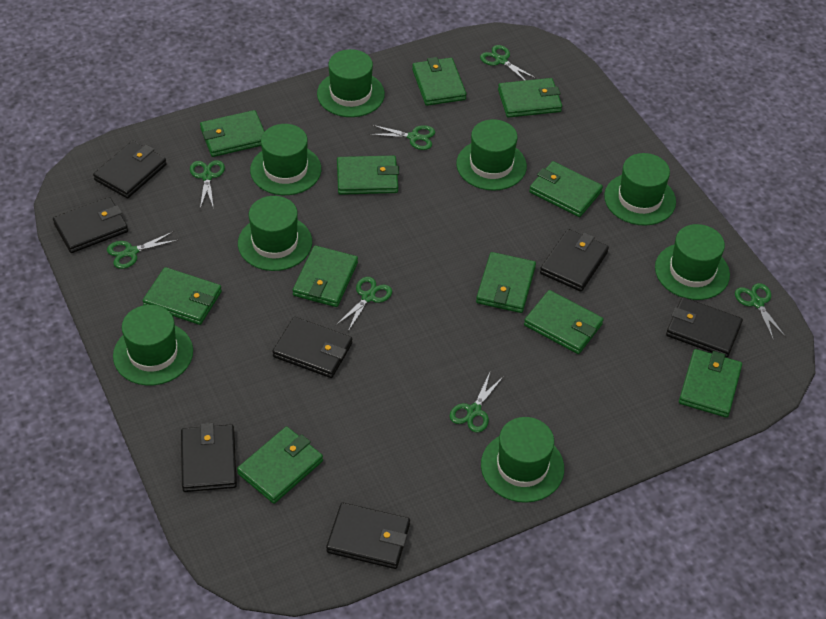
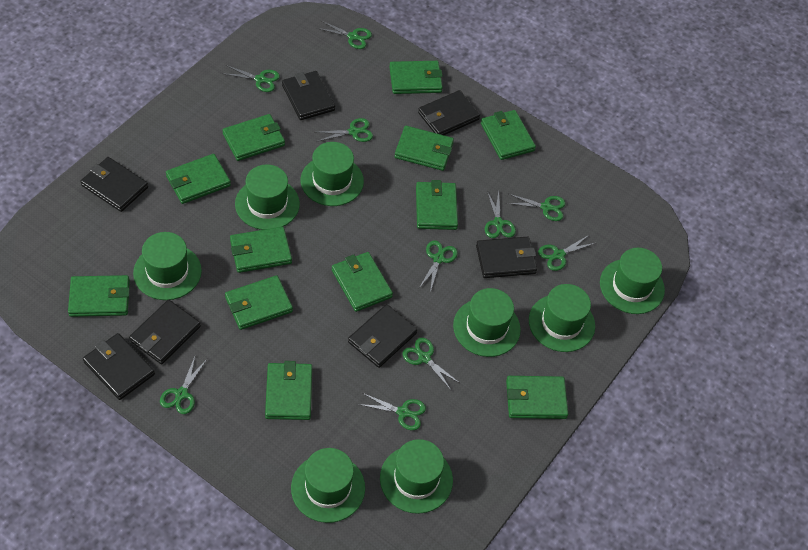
green scissors: [107,231,178,269] [190,160,225,209] [336,277,392,331] [369,125,435,150] [449,373,504,433] [480,45,537,81] [735,283,786,339] = 7 -> [160,357,207,414] [222,65,280,92] [315,118,373,142] [317,21,372,49] [358,393,426,430] [402,338,460,390] [419,241,458,293] [485,191,516,238] [506,194,566,221] [538,235,595,271] = 10
green wallet: [143,267,222,325] [200,110,265,157] [237,427,323,504] [293,245,358,307] [337,156,399,195] [412,57,467,106] [476,252,536,313] [498,78,562,118] [524,290,604,354] [529,161,603,217] [679,349,742,418] = 11 -> [68,275,130,317] [166,154,231,204] [223,114,285,161] [225,275,293,330] [230,227,292,273] [265,361,312,420] [332,252,393,312] [389,61,443,94] [394,126,454,171] [416,180,458,230] [481,110,536,160] [506,376,568,419] = 12

